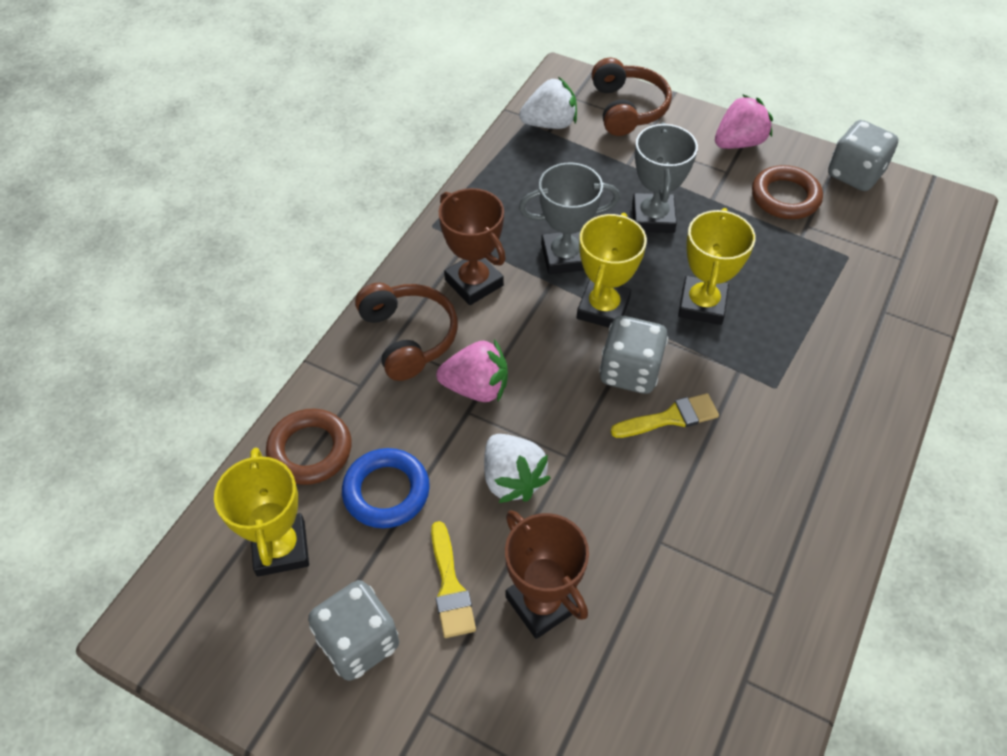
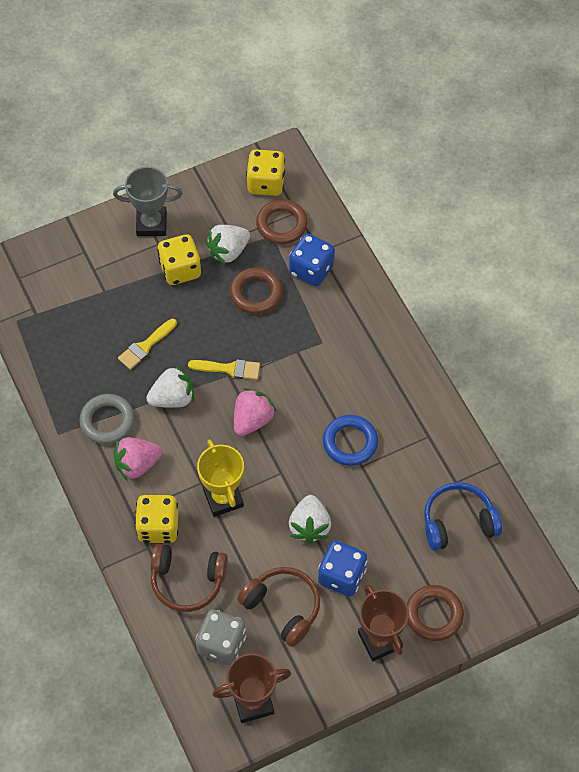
blue dice: none = 0 -> [289,234,335,287] [318,541,367,596] = 2
blue headphones: none = 0 -> [424,482,502,551] = 1
brown ring: [266,408,352,485] [752,165,823,219] = 2 -> [230,267,282,314] [256,199,308,244] [407,585,464,641] = 3
grey dice: [308,580,399,681] [599,316,668,394] [828,120,899,191] = 3 -> [196,609,246,665] = 1
grey ring: none = 0 -> [80,394,135,444] = 1
grey trophy: [519,163,620,274] [632,122,698,233] = 2 -> [113,167,183,236] = 1
white strawberry: [484,434,551,503] [519,77,577,129] = 2 -> [146,365,194,408] [206,225,250,265] [288,495,331,544] = 3
yellow dice: none = 0 -> [135,495,178,543] [157,234,201,285] [246,149,285,196] = 3
yellow trophy: [214,448,309,577] [577,213,647,328] [678,208,756,325] = 3 -> [197,439,244,517] = 1

